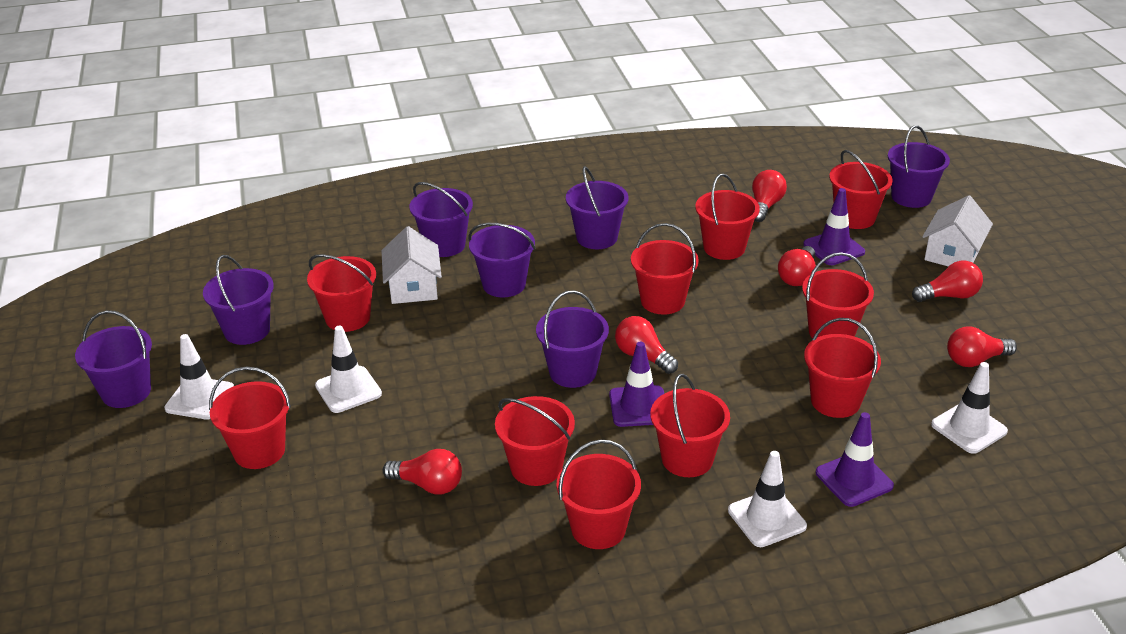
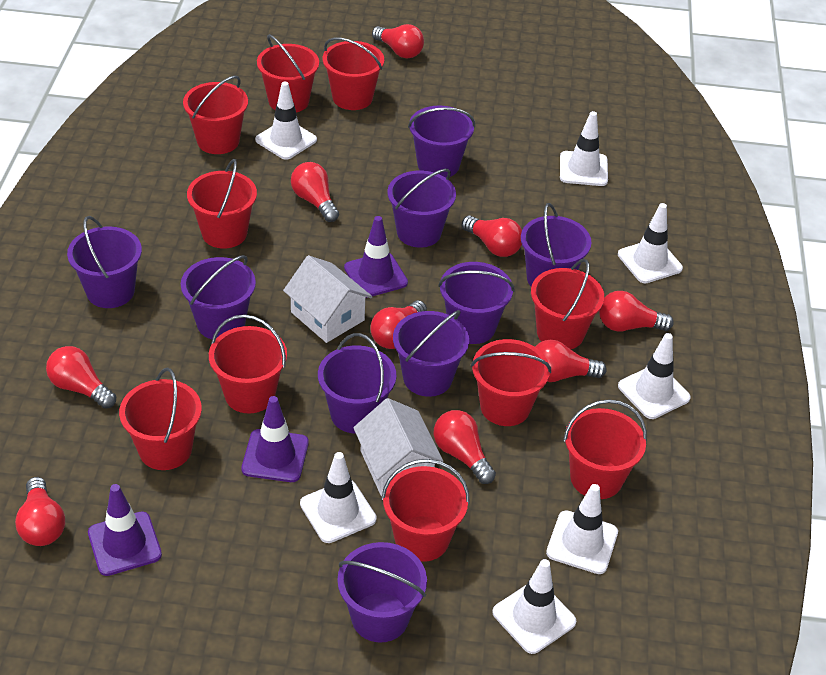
purple bucket: [75,310,152,408] [203,255,274,345] [410,182,473,257] [468,223,535,298] [536,291,609,388] [566,166,628,249] [888,125,950,208] = 7 -> [67,216,142,308] [181,255,256,339] [318,333,396,434] [337,542,427,643] [387,169,456,248] [393,310,469,397] [408,106,475,178] [438,262,515,344] [521,203,591,286] = 9
red light bulb: [383,449,462,494] [615,316,678,374] [752,170,787,222] [778,246,816,286] [912,261,983,302] [947,326,1017,367] = 6 -> [15,477,65,546] [46,346,116,409] [291,162,339,222] [371,300,427,349] [372,24,424,58] [434,410,496,484] [462,216,522,257] [535,340,607,382] [599,291,674,331] = 9
white traffic cone: [164,334,234,420] [315,326,382,413] [728,451,807,547] [931,362,1008,454] = 4 -> [255,82,317,160] [300,452,377,543] [492,559,576,654] [546,484,618,574] [560,111,608,186] [618,203,683,283] [618,333,691,419] = 7

